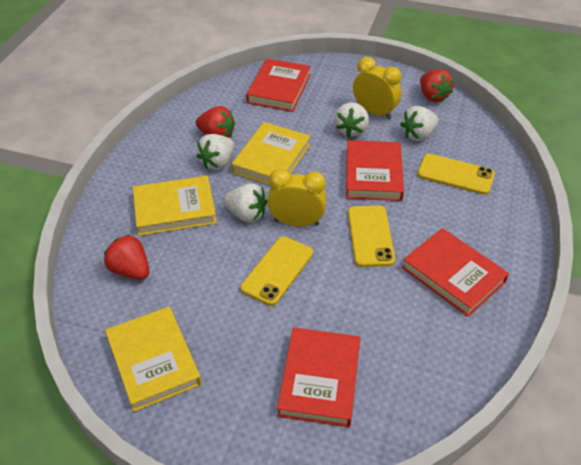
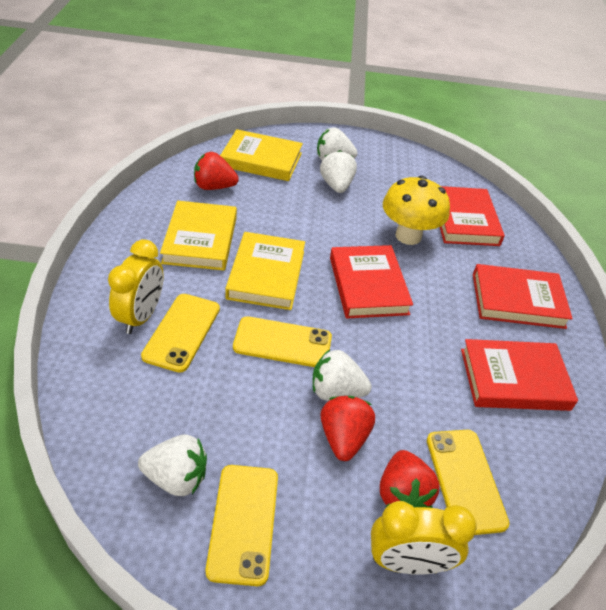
yellow mushroom: none = 0 -> [383,176,450,245] = 1
yellow phone: [240,236,313,306] [348,206,395,267] [417,154,495,195] = 3 -> [141,294,220,373] [206,465,278,586] [233,316,332,367] [427,430,509,535] = 4

